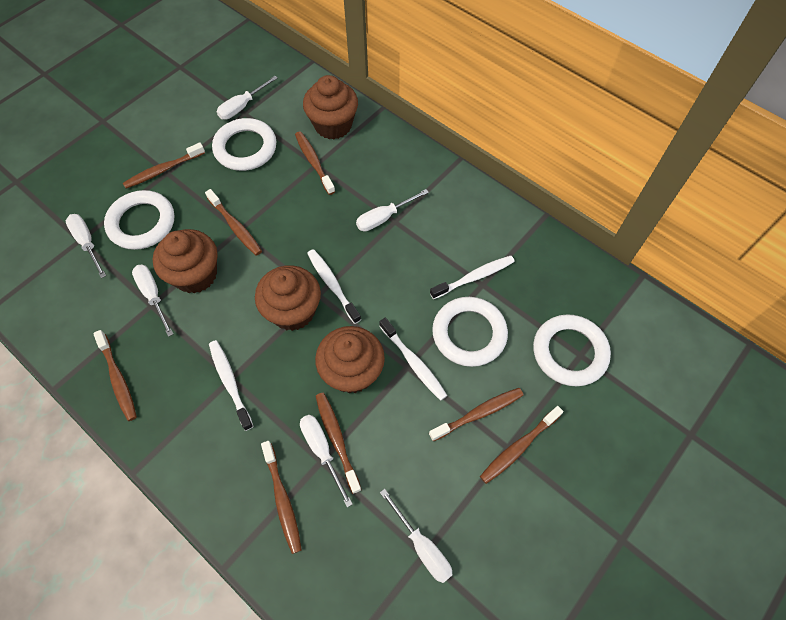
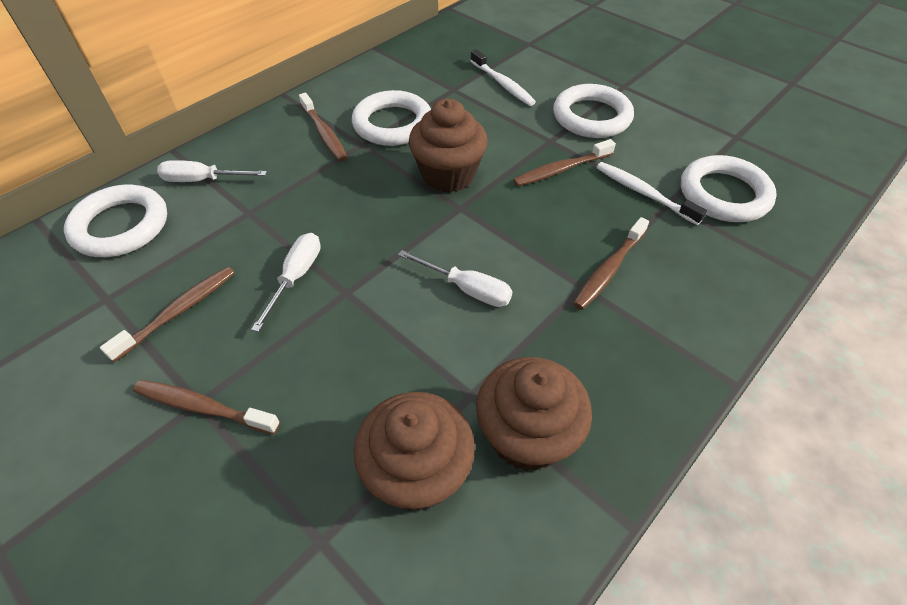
brown cupcake: [153,229,218,294] [255,265,321,331] [303,75,358,139] [315,326,385,394] = 4 -> [354,392,475,511] [409,98,487,193] [476,357,592,471] = 3
brown toothbrush: [93,330,137,421] [123,142,205,189] [205,189,262,256] [261,441,302,554] [295,131,335,195] [316,393,362,494] [429,388,523,441] [480,406,564,484] = 8 -> [100,266,235,362] [133,380,280,434] [299,93,348,162] [513,139,616,187] [573,217,649,310] = 5
white screwdriver: [66,214,106,278] [132,265,173,337] [217,76,277,120] [300,415,353,507] [356,189,429,231] [380,489,453,583] = 6 -> [157,160,267,182] [251,233,321,332] [398,250,513,307] = 3
white toothbrush: [209,340,254,431] [307,249,361,324] [379,318,447,401] [430,256,515,299] = 4 -> [470,49,536,106] [596,162,707,225] = 2

